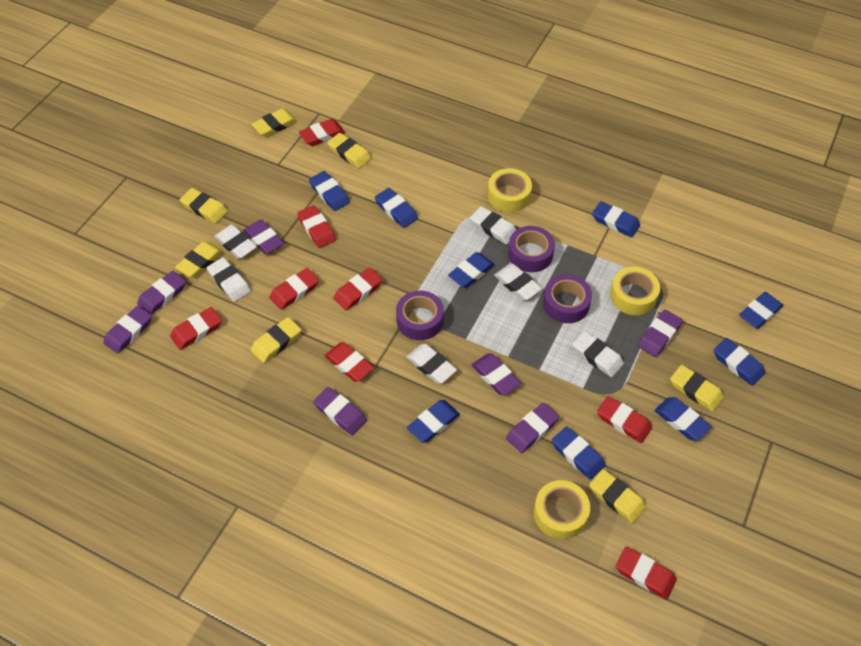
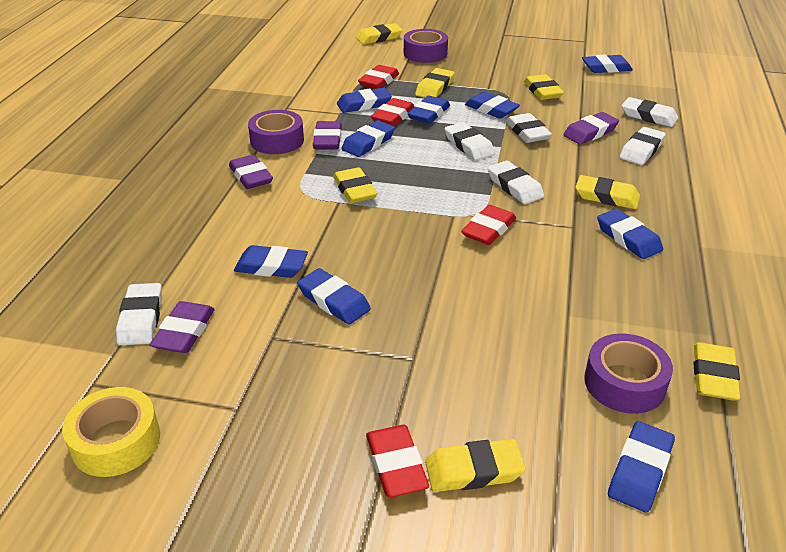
purple eraser: [103,306,152,354] [137,271,186,315] [243,219,284,254] [313,387,367,435] [472,353,521,395] [506,403,559,453] [638,310,683,357] = 7 -> [150,301,215,353] [229,155,273,189] [313,121,342,149] [564,112,619,144] = 4
red eraser: [170,307,222,350] [269,268,319,310] [297,205,336,248] [299,119,345,146] [325,342,374,382] [333,268,382,310] [597,396,652,443] [616,546,677,599] = 8 -> [358,65,399,89] [366,425,429,497] [371,98,414,126] [461,205,516,245] = 4
yellow tape: [488,168,532,212] [534,480,590,539] [610,267,660,315] = 3 -> [62,387,160,477] = 1

